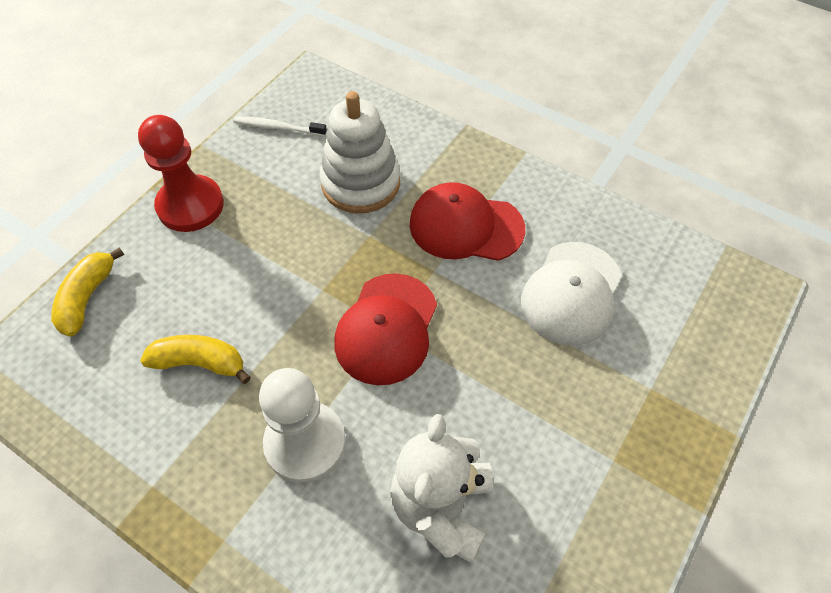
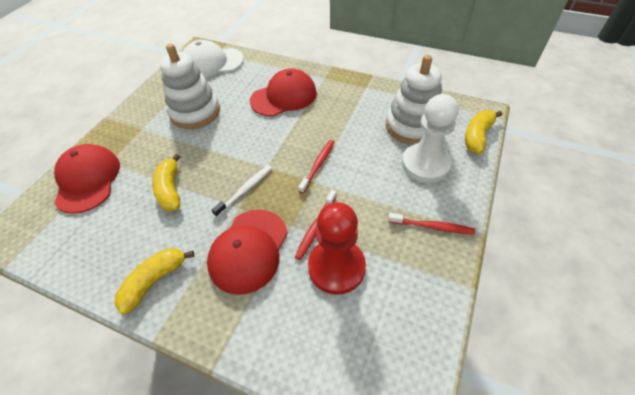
red cap: [334,273,437,385] [409,182,525,261] = 2 -> [54,144,120,214] [207,210,288,295] [250,69,317,116] = 3
red toothbrush: none = 0 -> [295,190,337,260] [298,140,335,194] [388,213,475,234] = 3
white stacking toy: [320,91,400,213] = 1 -> [160,44,220,129] [386,55,442,145] = 2
white teddy bear: [390,414,493,563] = 1 -> none = 0
yellow banana: [51,247,124,337] [140,335,251,384] = 2 -> [115,248,194,314] [152,154,181,211] [465,110,502,154] = 3

